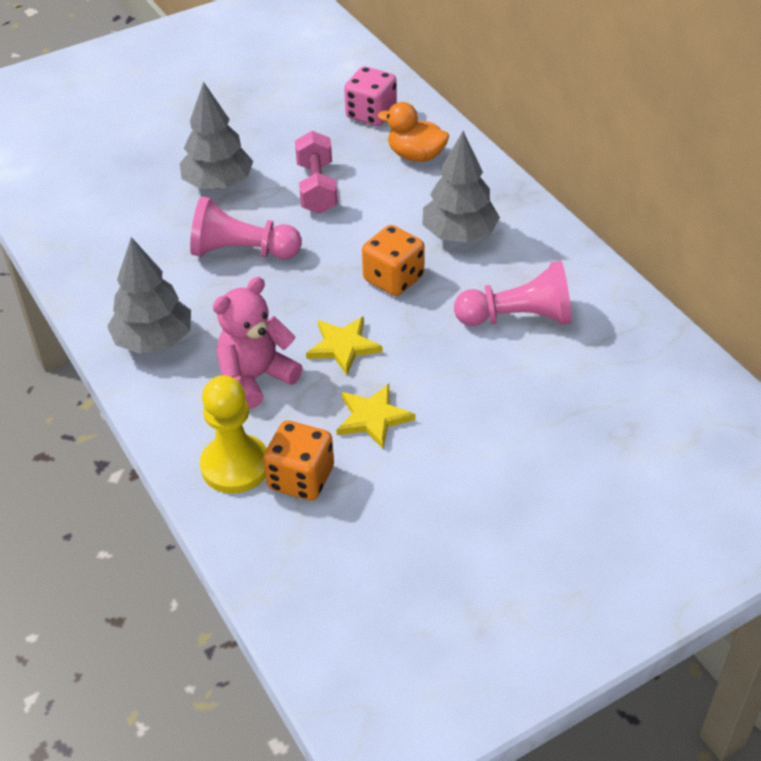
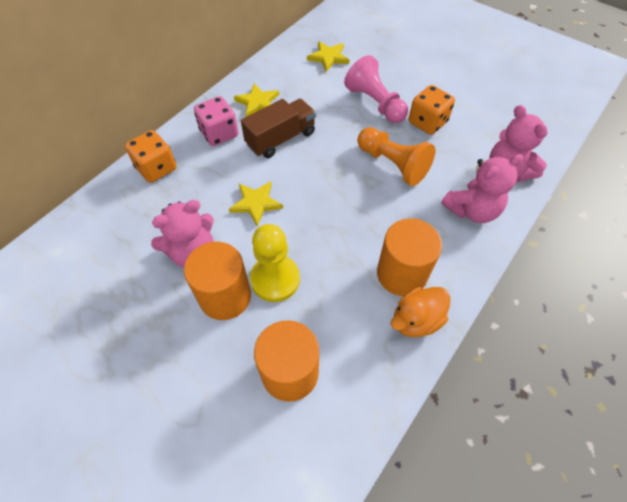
brown truck: none = 0 -> [241,99,316,158] = 1
grey tree: [107,237,191,354] [179,81,253,189] [422,131,500,243] = 3 -> none = 0
orange cylinder: none = 0 -> [184,242,251,320] [254,320,319,402] [377,219,442,296] = 3
orange pawn: none = 0 -> [357,127,435,186] = 1
pink dumbbell: [295,131,338,214] = 1 -> none = 0
pink pawn: [190,196,302,259] [454,261,572,326] = 2 -> [344,55,408,123] = 1
pink teddy bear: [213,277,303,409] = 1 -> [151,200,214,268] [441,154,523,223] [489,105,548,182] = 3
yellow star: [306,316,383,375] [336,384,415,449] = 2 -> [229,181,283,226] [234,83,279,117] [307,41,349,72] = 3

